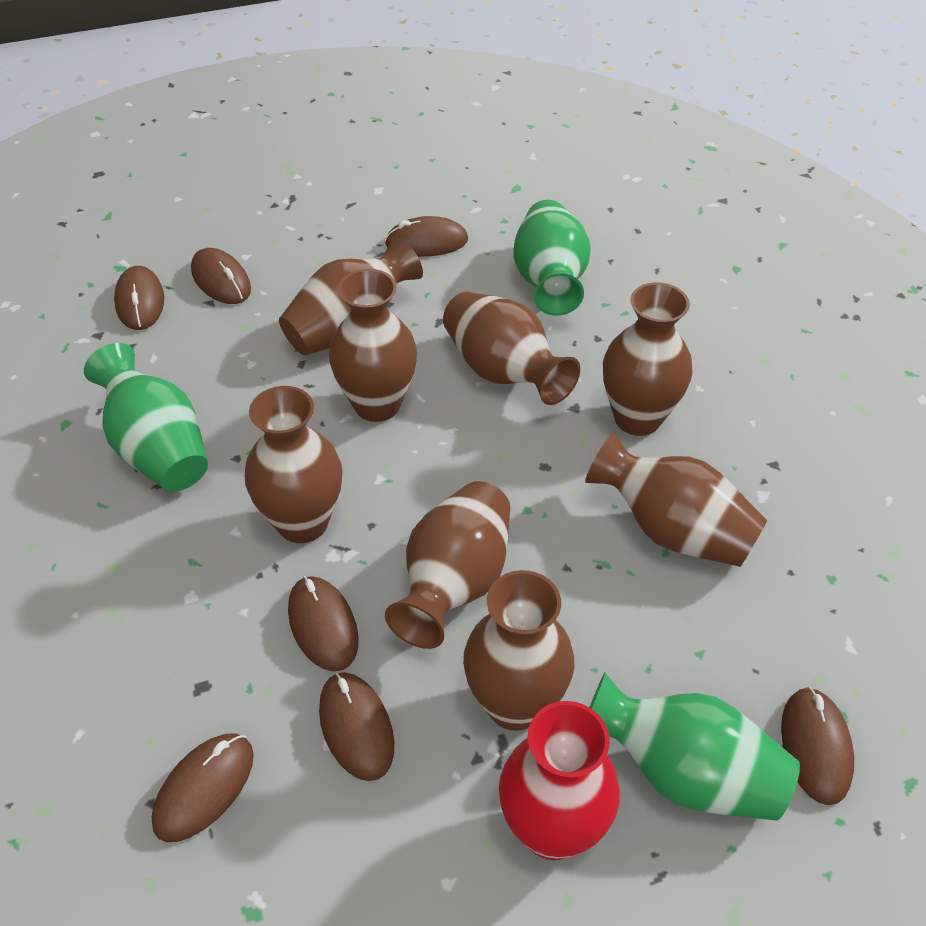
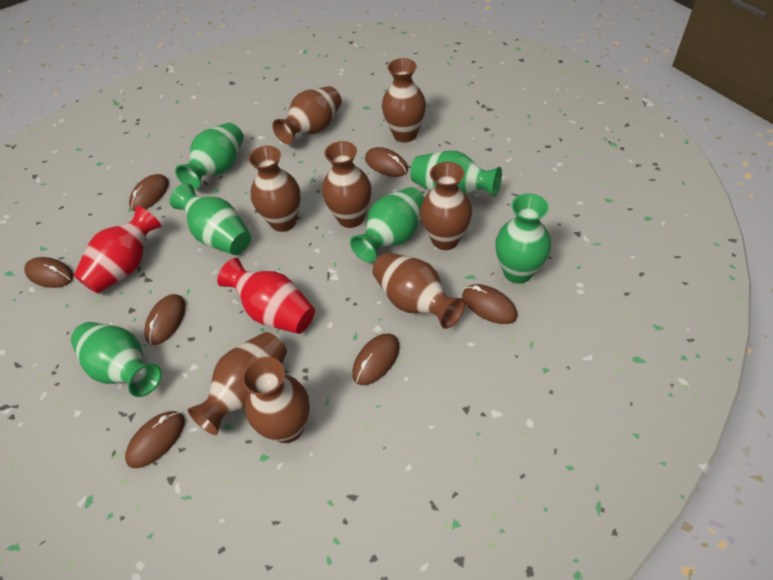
green vase: [84,343,208,492] [513,200,591,316] [589,673,800,821] = 3 -> [71,322,162,397] [170,183,251,255] [175,123,243,189] [350,187,425,262] [410,151,502,197] [495,193,551,284] = 6
red vase: [499,701,620,860] = 1 -> [74,206,161,294] [217,258,315,334] = 2

